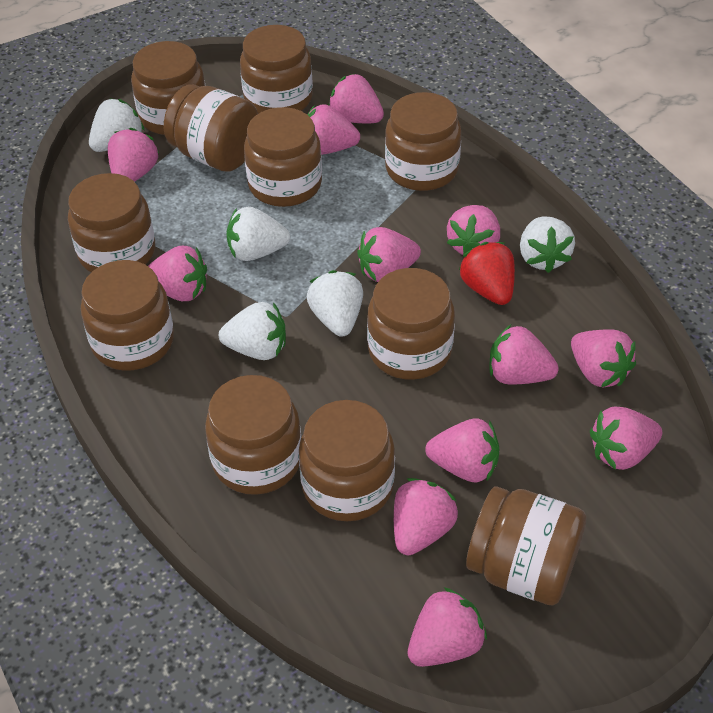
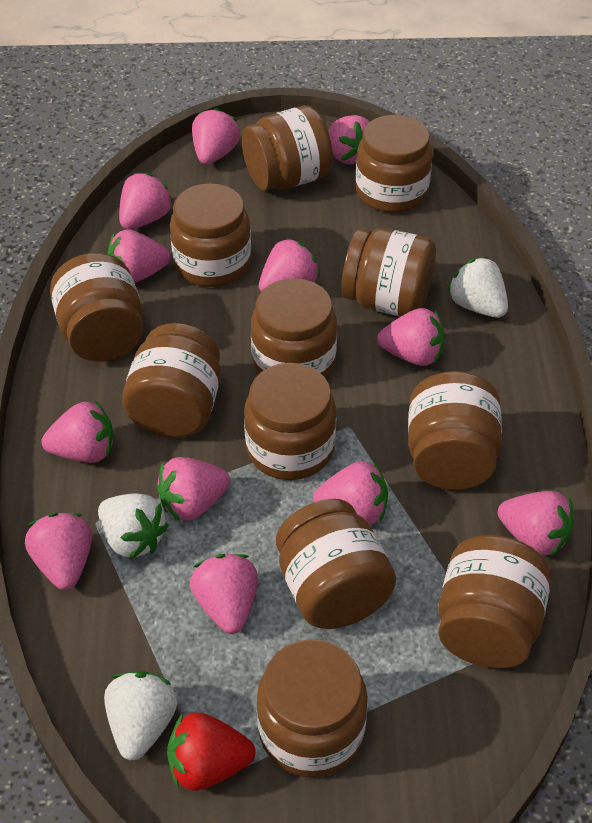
brown jar: [68,173,155,272] [81,260,174,371] [131,41,205,135] [164,84,258,172] [205,375,301,495] [240,25,313,114] [244,107,322,207] [299,400,395,521] [367,268,455,380] [385,92,461,191] [466,486,586,605] = 11 -> [50,253,143,362] [122,323,221,438] [170,183,251,287] [242,105,333,191] [244,363,336,480] [251,278,337,378] [257,639,368,778] [276,499,396,629] [341,228,436,316] [356,115,433,213] [408,371,502,490] [438,535,551,668] = 12
white strawberry: [89,98,145,152] [219,302,286,360] [226,207,290,261] [307,270,363,337] [520,216,575,273] = 5 -> [98,494,169,559] [104,671,178,760] [447,257,508,318] = 3

